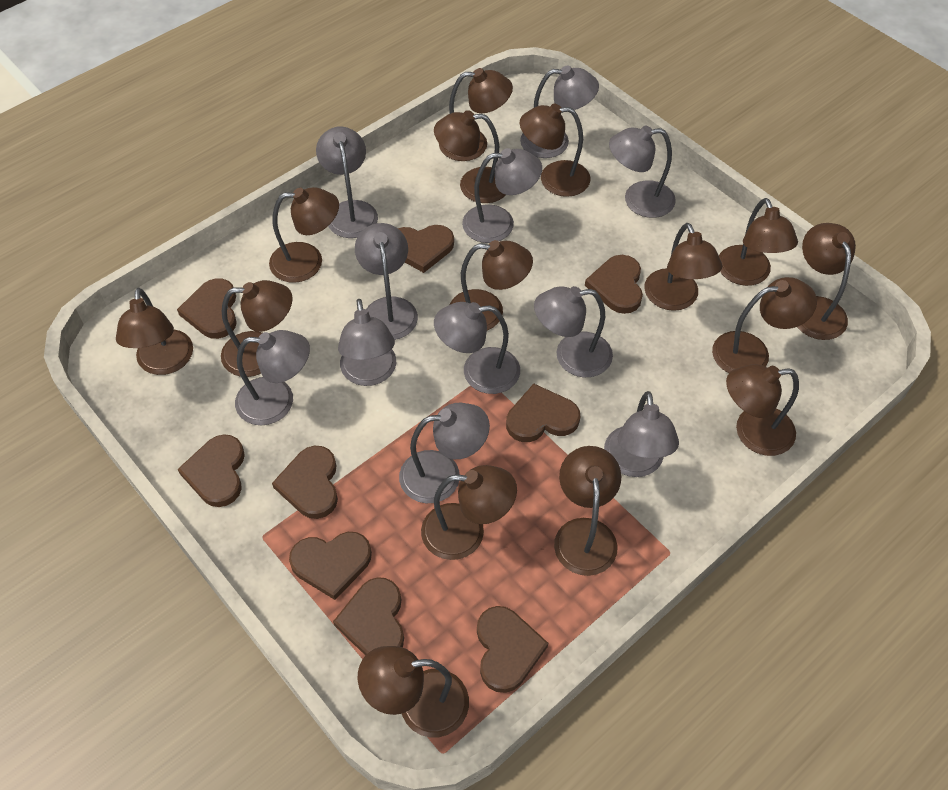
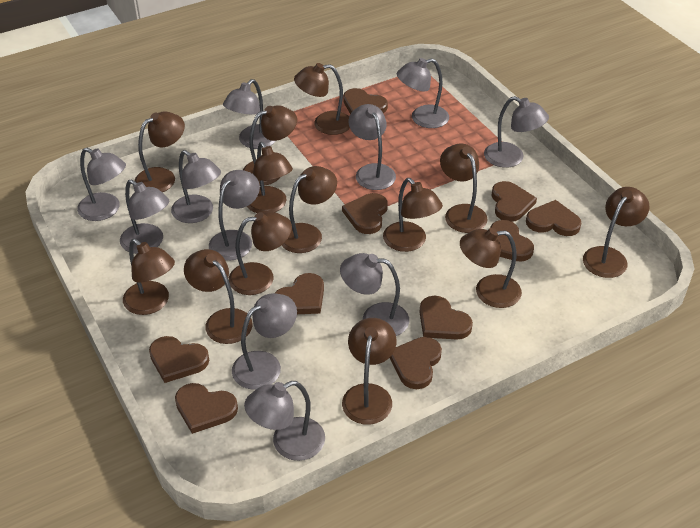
brown heart: [177,278,237,339] [178,434,245,507] [272,446,338,519] [289,532,372,600] [333,577,404,656] [398,225,454,273] [477,606,548,693] [506,384,580,442] [585,255,643,314] = 9 -> [149,336,209,383] [175,383,238,434] [275,273,324,314] [342,193,388,234] [343,88,388,114] [390,337,442,389] [419,296,473,340] [490,220,534,262] [491,181,537,222] [526,200,581,236] = 10
brown lamp: [116,288,193,375] [221,280,293,377] [269,187,339,283] [358,646,469,737] [421,465,517,560] [434,110,505,203] [439,68,513,161] [450,240,533,331] [520,104,591,197] [554,446,621,576] [644,223,722,311] [712,277,817,373] [719,198,798,286] [726,364,799,456] [797,223,856,340] = 15 -> [123,239,175,315] [135,111,185,192] [184,249,253,344] [229,212,292,295] [243,105,297,185] [247,142,293,213] [282,166,337,253] [294,63,350,135] [342,318,396,425] [383,178,443,252] [440,144,488,233] [460,228,522,308] [583,187,649,278] = 13

